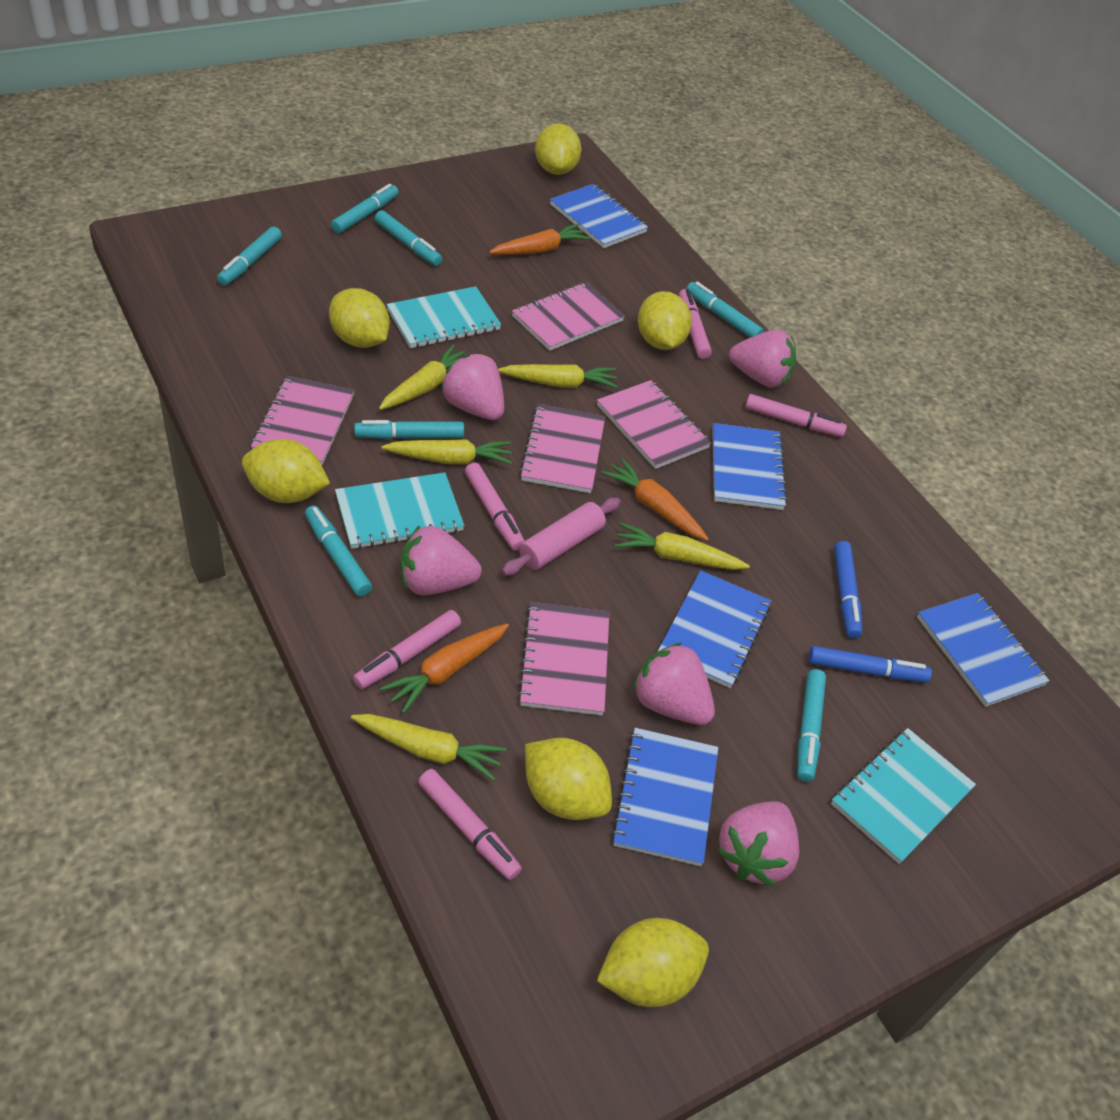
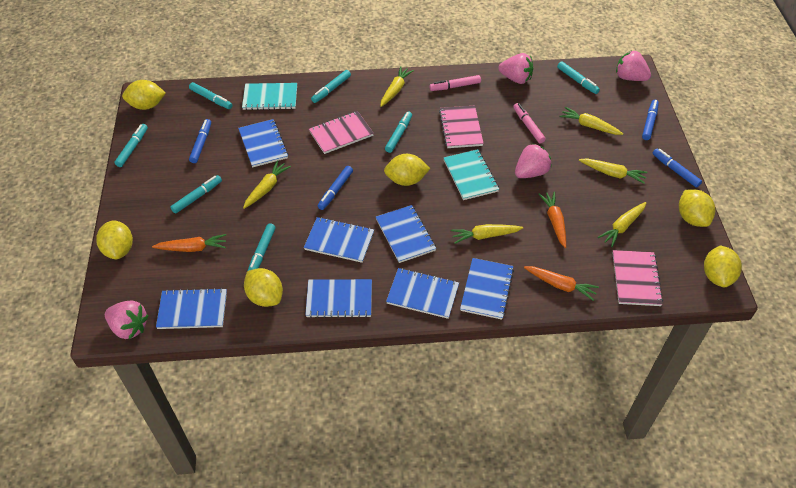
blue marker: [808,646,932,682] [834,541,862,639] = 2 -> [189,119,211,163] [318,166,353,210] [642,100,659,140] [652,148,702,188] = 4
blue notebook: [550,184,648,248] [611,728,718,866] [657,570,771,688] [712,423,787,510] [917,593,1050,707] = 5 -> [156,288,227,329] [238,119,288,167] [304,217,374,263] [305,279,372,318] [376,205,436,263] [386,268,459,319] [460,258,514,320] = 7
pink marker: [353,610,461,689] [418,769,522,880] [465,463,524,551] [679,289,712,359] [745,394,847,437] = 5 -> [429,75,481,91] [513,103,546,143] = 2
pink notebook: [251,376,354,465] [512,282,625,351] [517,602,610,716] [519,404,605,493] [597,380,711,469] = 5 -> [309,111,374,154] [439,106,484,148] [612,250,663,306] = 3
pink rolling pin: [502,498,620,576] = 1 -> none = 0
pink strawberry: [400,525,482,595] [441,354,504,420] [633,643,715,725] [717,801,799,887] [729,329,796,388] = 5 -> [105,300,149,339] [498,53,533,84] [515,143,552,178] [616,50,651,81] = 4
turquoise notebook: [335,472,464,549] [387,286,501,348] [831,728,976,864] = 3 -> [242,83,297,110] [444,149,499,200] = 2
yellow carrot: [351,714,506,781] [379,344,465,410] [381,439,512,465] [498,364,618,388] [615,523,750,570] = 5 -> [243,160,291,209] [380,66,414,107] [451,224,523,244] [560,107,623,135] [579,158,648,184] [598,202,647,247] = 6

